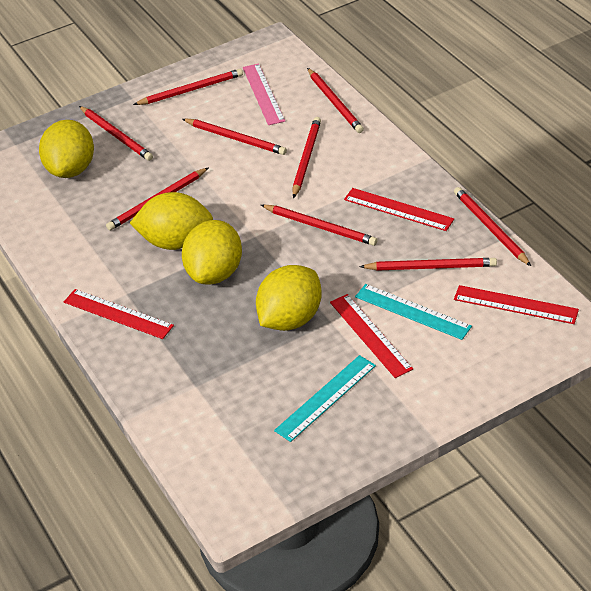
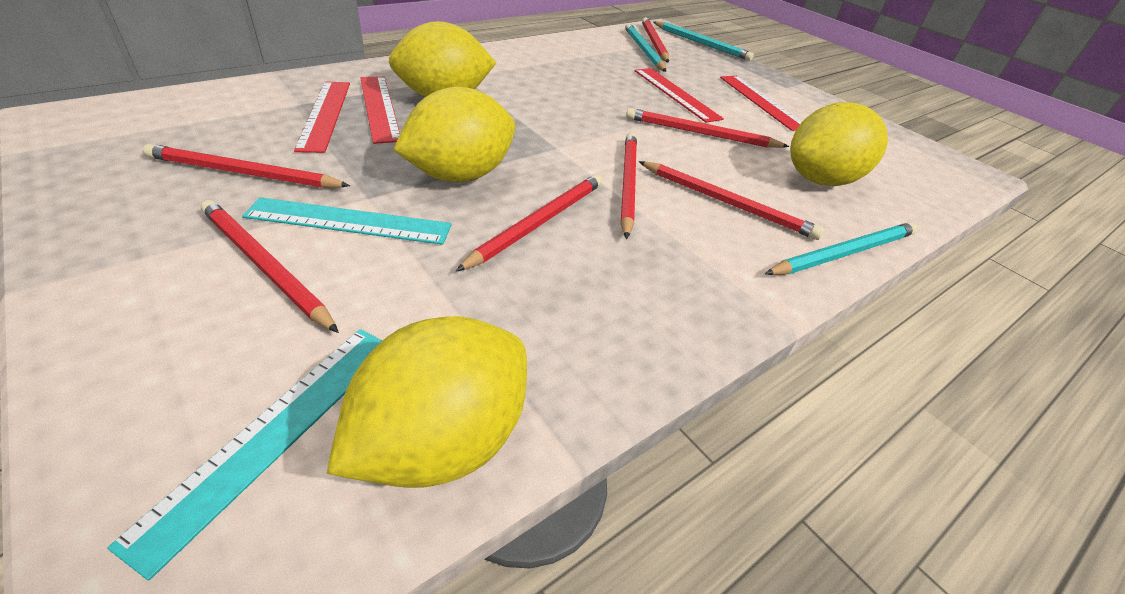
pink ruler: [243,64,285,125] = 1 -> none = 0
red pencil: [79,106,153,161] [106,167,209,231] [133,69,243,105] [183,119,287,155] [261,205,377,246] [293,117,321,198] [307,68,364,133] [359,258,497,271] [454,187,531,266] = 9 -> [143,144,350,188] [201,200,339,333] [456,174,603,272] [620,133,637,239] [626,108,789,148] [639,161,824,240] [642,17,669,62] = 7
turquoise pencil: none = 0 -> [625,23,666,72] [653,21,754,61] [765,222,918,275] = 3

